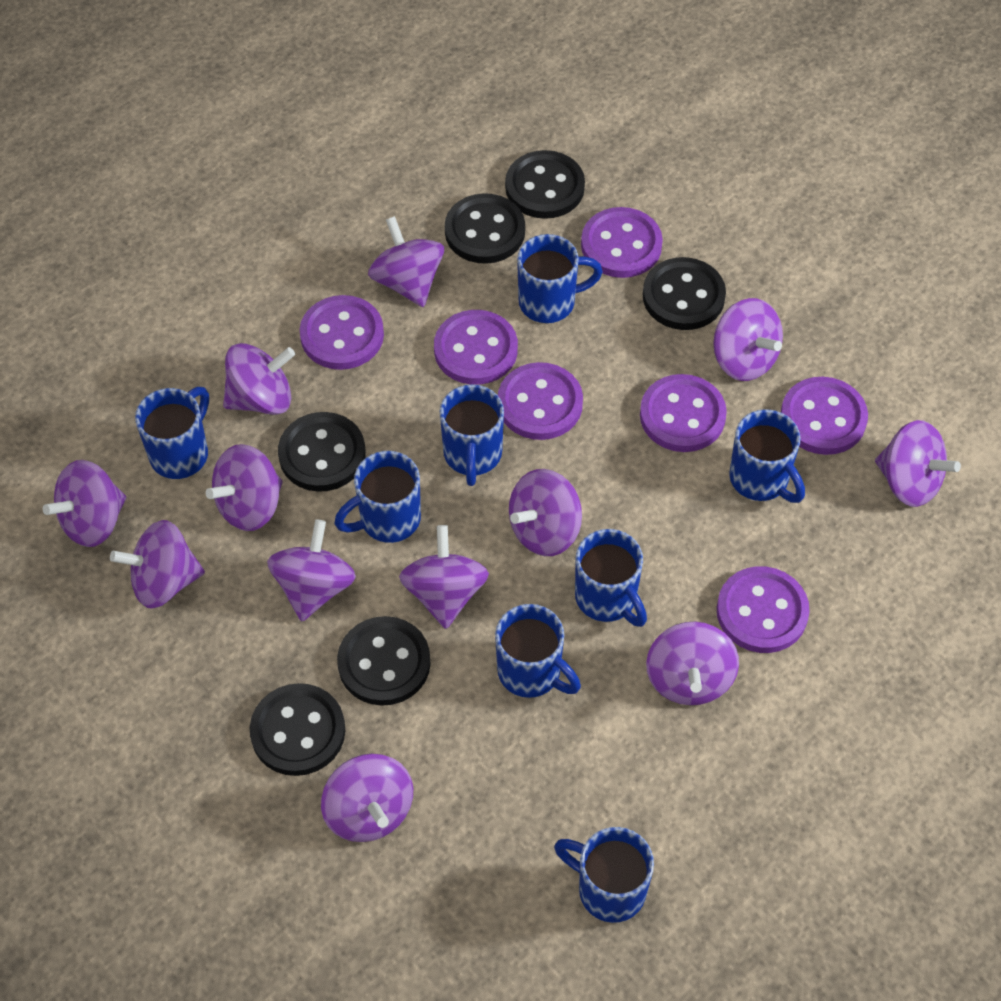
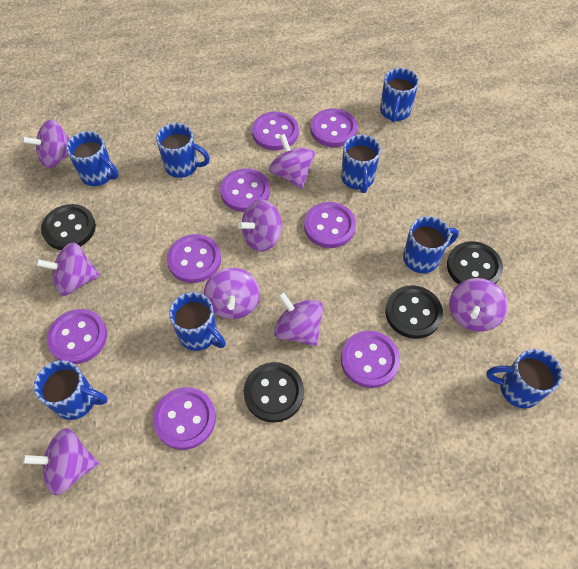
black button: [250,683,345,776] [278,412,366,492] [337,616,431,706] [445,193,525,264] [505,150,585,219] [643,257,726,330] = 6 -> [41,204,96,250] [244,362,304,423] [385,285,443,339] [447,241,503,284] = 4
purple button: [300,295,384,370] [434,310,518,385] [498,362,583,440] [581,207,663,278] [640,374,727,452] [717,566,810,653] [781,377,868,455] = 7 -> [47,309,107,364] [153,387,216,450] [167,234,221,283] [220,168,270,212] [252,111,299,151] [304,202,356,248] [310,109,357,147] [341,331,400,388] = 8
purple spinning top: [43,460,126,547] [110,520,205,609] [206,444,283,531] [223,343,295,415] [267,519,356,621] [321,754,413,842] [368,216,444,307] [399,525,489,629] [509,469,582,556] [646,621,739,705] [714,298,783,381] [875,420,961,507] = 12 -> [22,119,70,168] [22,428,99,496] [36,242,100,296] [204,268,260,319] [237,199,283,252] [269,134,315,189] [274,292,323,346] [449,278,508,332] = 8

